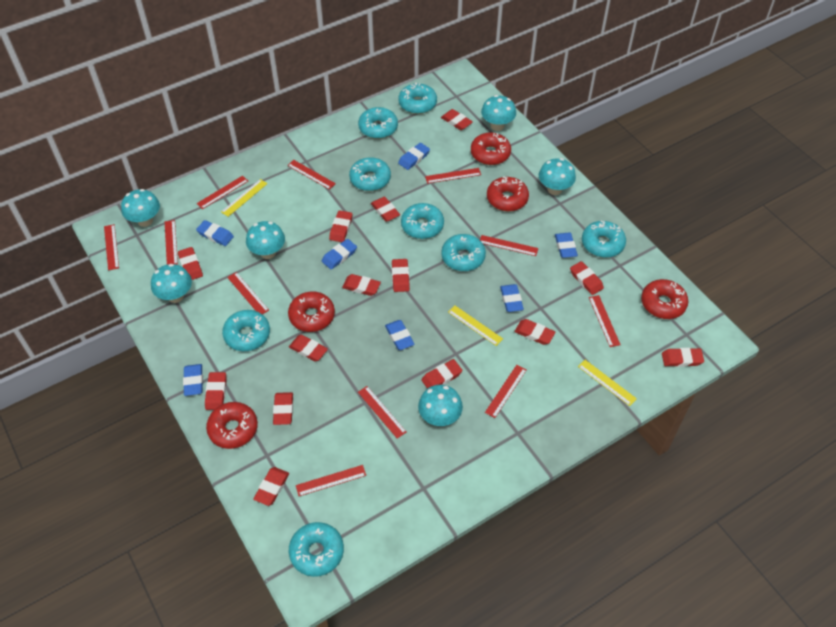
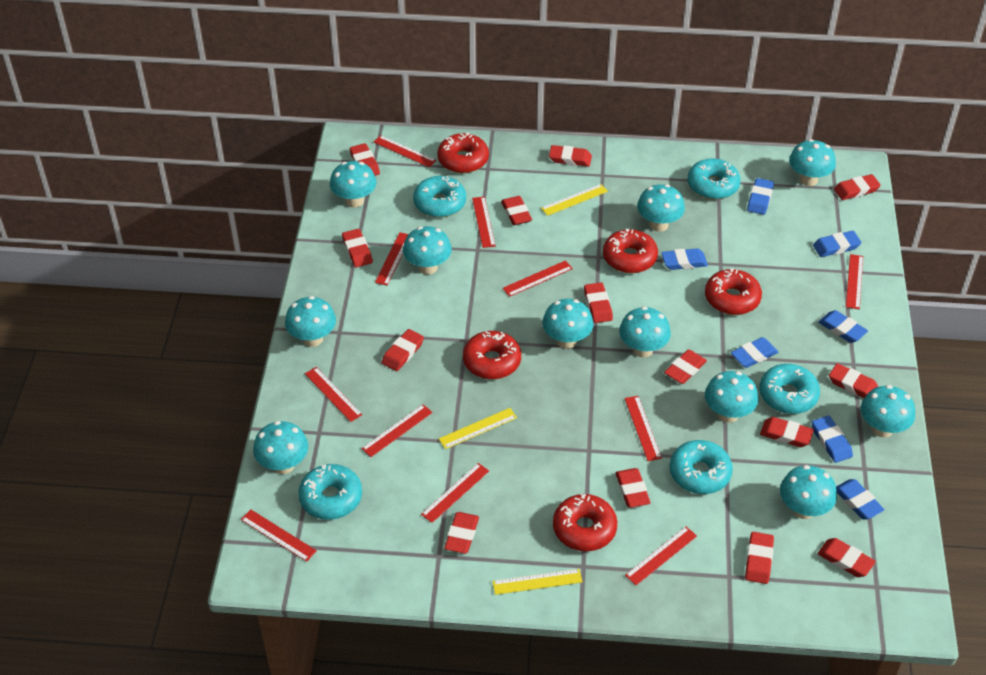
turquoise donut: [222,310,270,351] [289,522,344,577] [349,157,391,191] [358,107,398,139] [398,82,437,114] [401,203,444,239] [441,234,486,271] [582,221,626,258] = 8 -> [298,464,362,520] [413,176,466,217] [670,440,733,494] [688,158,740,200] [759,364,820,414] = 5
turquoise mushroom: [121,189,160,227] [151,264,192,303] [246,221,285,259] [418,385,463,426] [481,95,516,131] [539,158,576,195] = 6 -> [253,421,308,474] [285,296,336,347] [330,161,376,208] [403,226,452,275] [542,299,593,349] [619,307,671,358] [637,184,685,232] [705,371,758,423] [780,465,837,519] [789,139,836,186] [861,385,915,438] = 11

